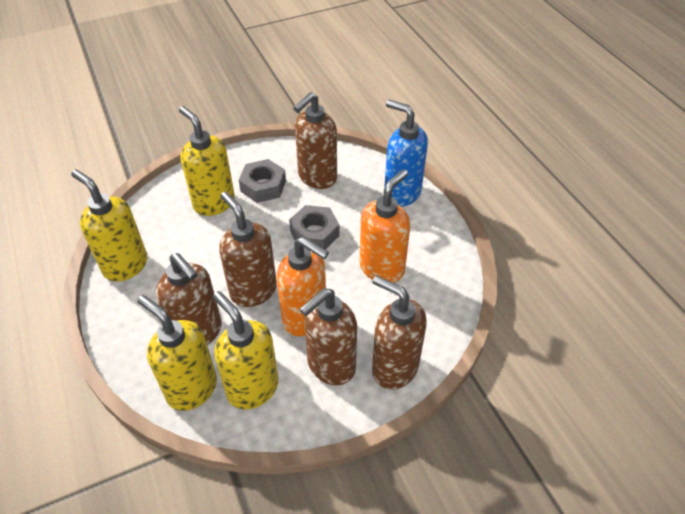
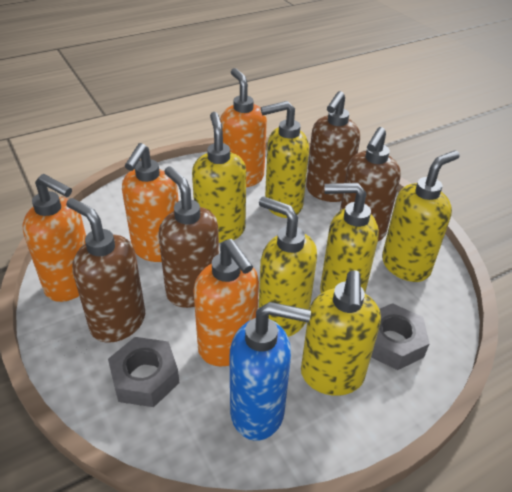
brown soap dispenser: [156,253,222,345] [219,191,277,307] [293,92,337,189] [300,288,357,385] [372,275,427,390] = 5 -> [66,198,145,343] [158,167,219,308] [306,91,360,202] [340,127,401,241] = 4
orange soap dispenser: [276,236,329,336] [360,169,410,283] = 2 -> [22,174,86,302] [122,143,179,262] [193,239,259,366] [220,68,267,187] = 4
yellow soap dispenser: [71,169,147,282] [137,295,217,411] [179,106,235,216] [213,291,279,409] = 4 -> [192,112,246,243] [259,196,317,337] [261,101,309,218] [301,270,381,396] [320,183,379,293] [382,150,460,282] = 6

